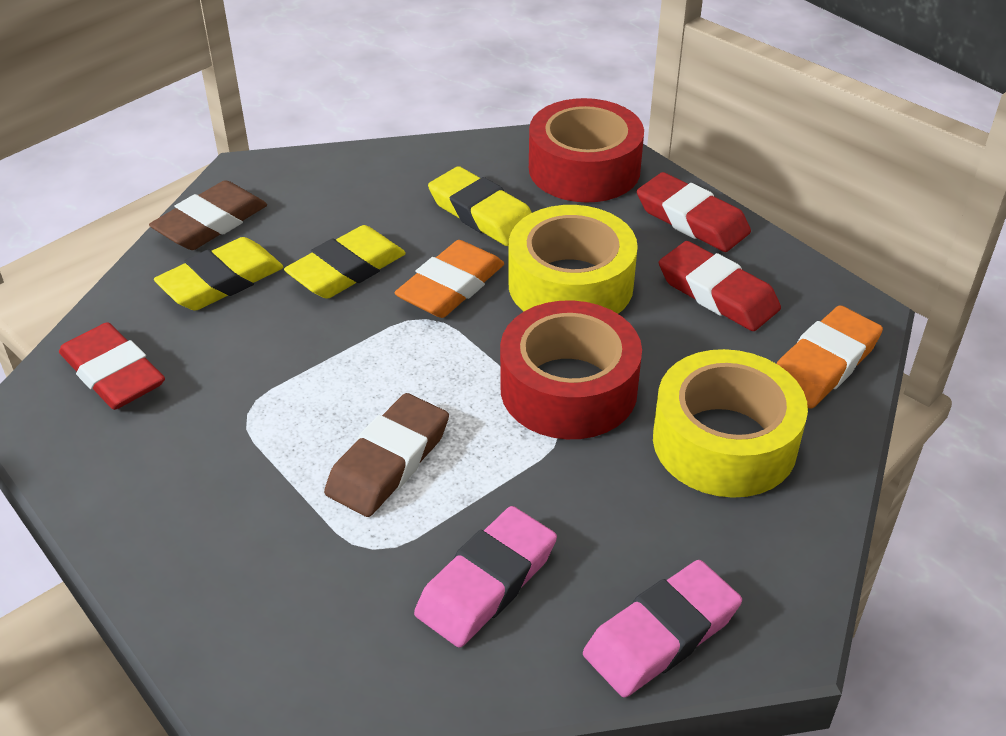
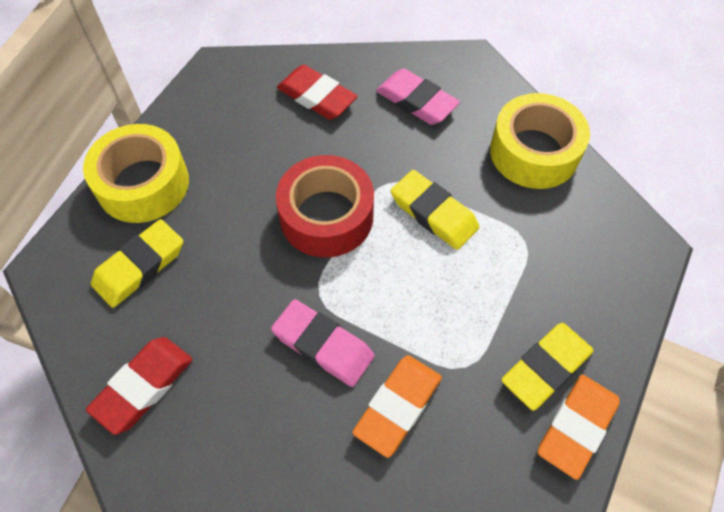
brown eraser: [149,180,267,250] [324,393,449,517] = 2 -> none = 0
red eraser: [59,322,165,410] [637,172,751,252] [659,241,781,331] = 3 -> [86,337,193,435] [277,65,358,120] = 2
red tape: [500,300,642,439] [529,98,644,202] = 2 -> [276,155,374,258] = 1

